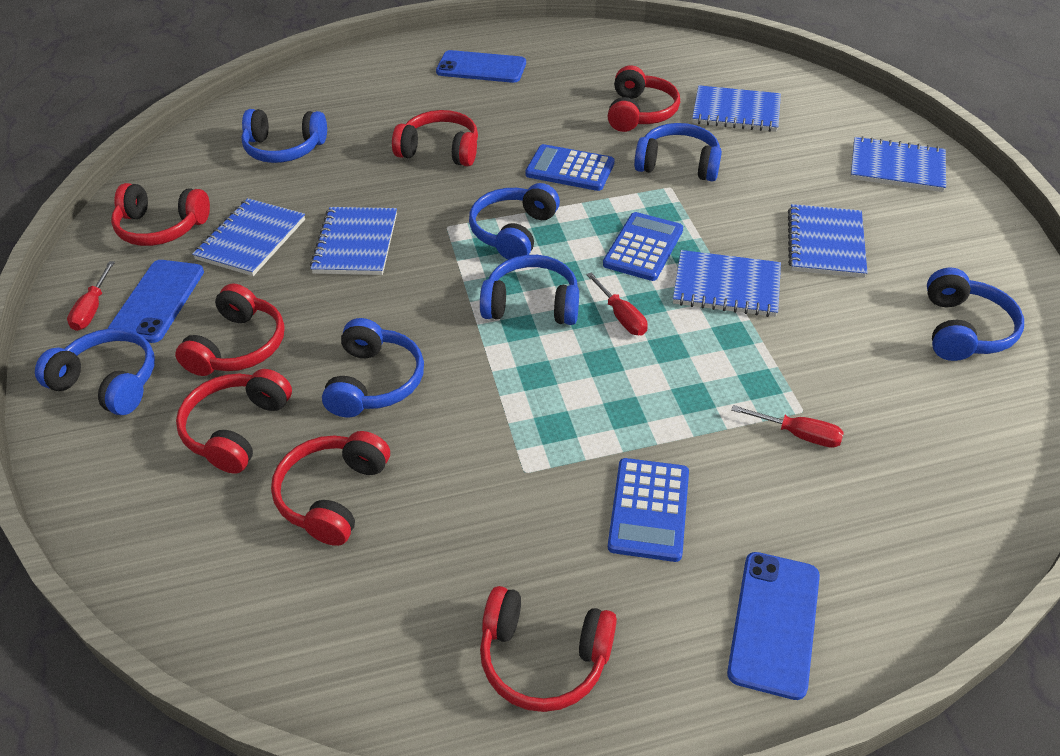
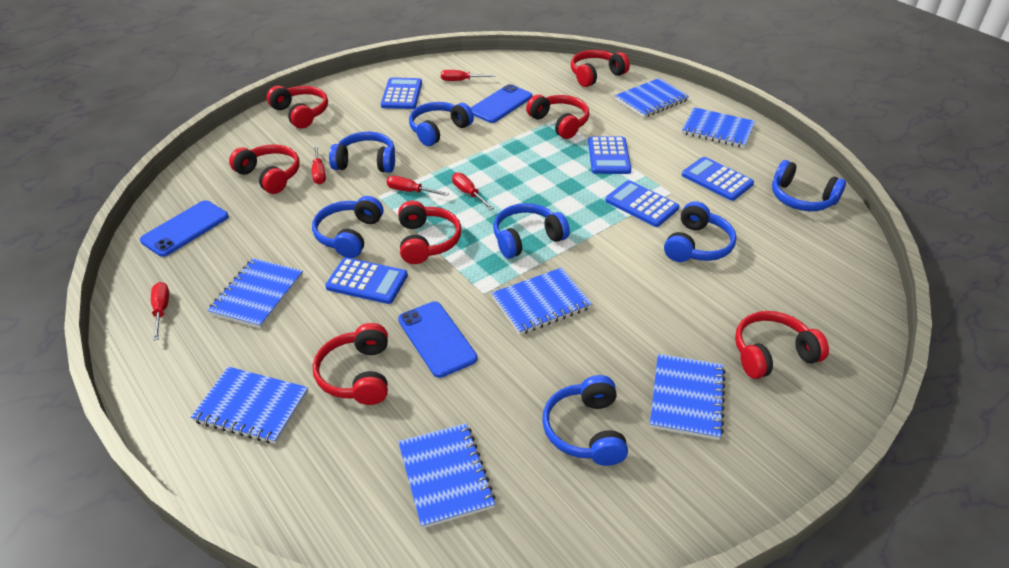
blue calculator: [525,144,615,191] [603,212,683,281] [608,458,689,562] = 3 -> [325,257,408,304] [381,77,422,109] [588,136,631,174] [605,180,679,227] [682,157,754,201] = 5
blue notebook: [192,198,305,276] [310,207,397,275] [673,250,781,317] [692,85,781,132] [788,204,868,278] [850,136,946,192] = 6 -> [191,367,308,444] [207,258,303,328] [398,423,496,529] [492,268,592,335] [615,78,689,118] [650,354,726,440] [682,107,755,148] = 7
red screwdriver: [67,261,115,331] [586,272,648,335] [731,405,844,448] = 3 -> [151,282,169,341] [312,145,326,184] [387,176,449,196] [441,70,496,81] [452,173,494,210] = 5

